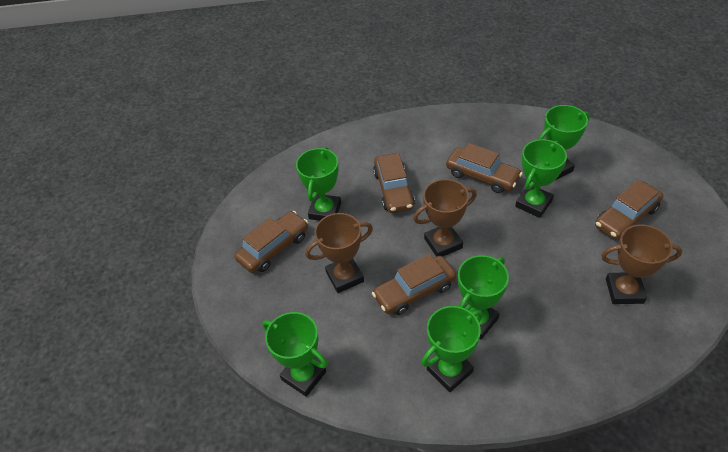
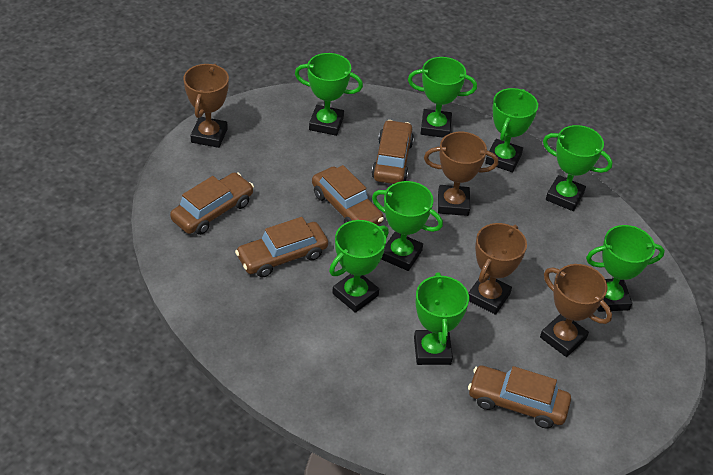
brown trophy: [305,213,373,293] [413,179,477,257] [601,224,682,304] = 3 -> [183,63,229,148] [424,132,498,216] [468,223,527,315] [540,264,612,357] = 4
green trophy: [262,312,328,397] [296,147,341,221] [421,306,483,392] [458,255,509,340] [515,139,567,218] [538,105,590,180] = 6 -> [295,53,363,136] [329,220,389,313] [372,181,443,271] [408,57,477,138] [414,272,469,365] [485,88,538,172] [543,125,613,211] [586,225,665,312] = 8

